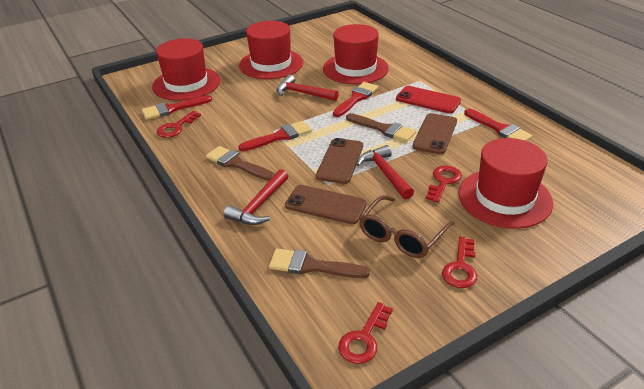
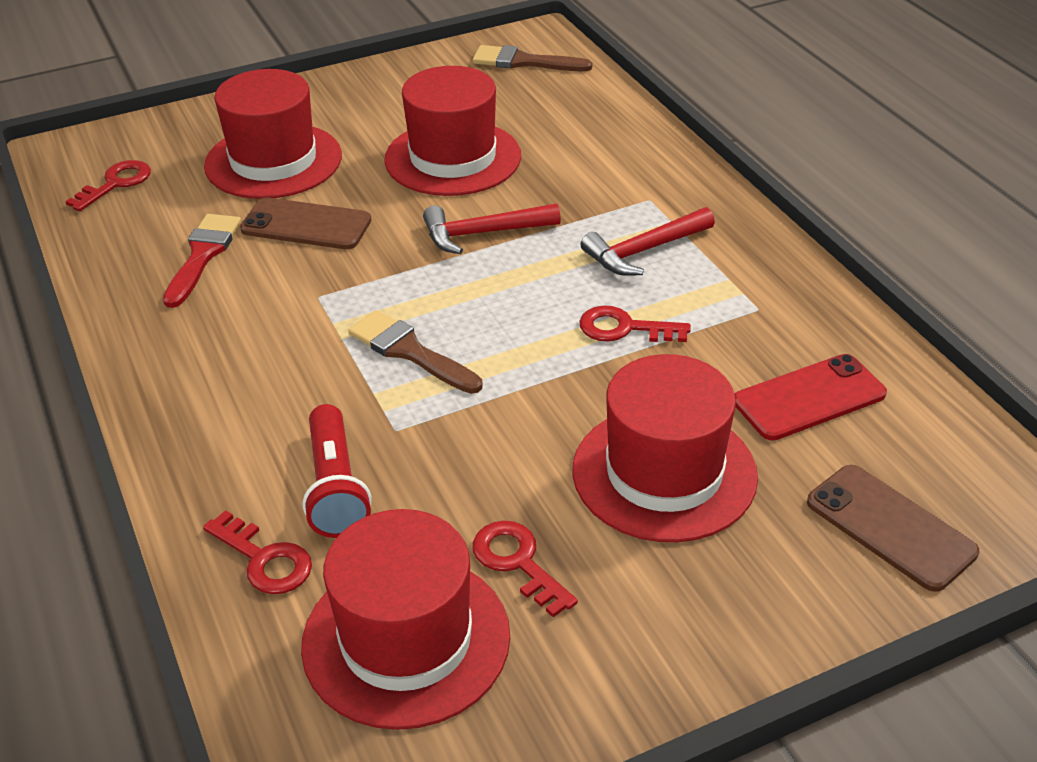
brown brush: [206,146,275,181] [269,249,370,278] [346,113,416,142] = 3 -> [348,310,483,394] [473,45,592,71] = 2
brown glasses: [359,195,455,258] = 1 -> none = 0
brown phone: [285,185,367,224] [316,138,363,184] [412,113,457,154] = 3 -> [240,197,371,249] [807,465,979,592] = 2
red brush: [142,95,212,120] [238,121,312,151] [333,82,378,117] [464,109,533,141] = 4 -> [163,214,241,308] = 1
red flashlight: none = 0 -> [302,404,372,538] = 1
red hammer: [224,169,288,225] [277,75,339,101] [356,145,414,199] = 3 -> [423,203,561,254] [580,207,715,276] = 2

